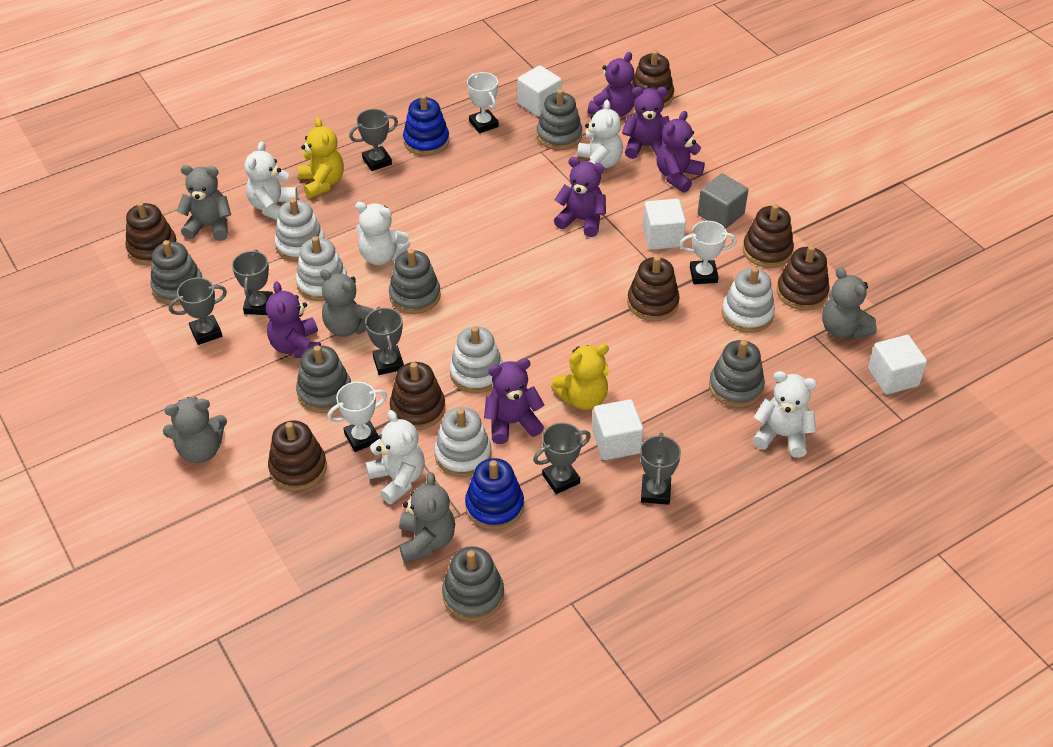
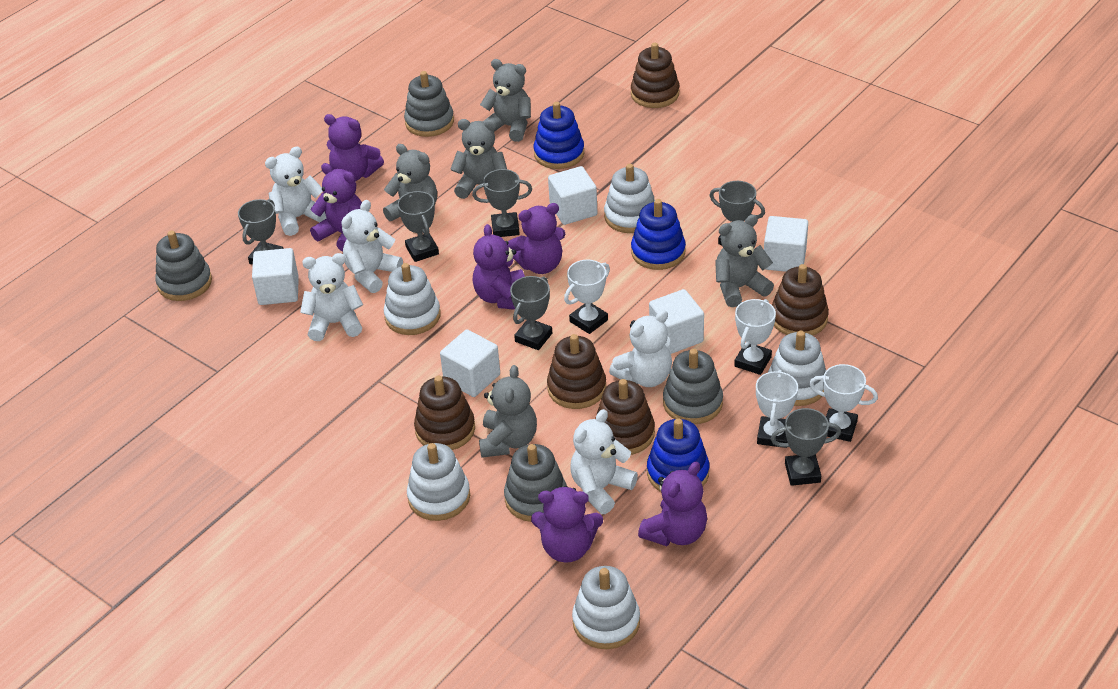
blue stacking toy: [403,95,449,156] [465,458,524,530] = 2 -> [534,102,584,169] [631,199,686,270] [647,418,709,492] = 3
brown stacking toy: [126,201,177,266] [268,420,327,491] [390,362,445,430] [627,256,680,321] [631,50,674,108] [743,204,794,268] [777,245,830,310] = 7 -> [414,376,475,450] [547,334,606,409] [595,379,655,455] [631,43,680,108] [772,264,829,336] = 5
grey cube: [698,173,748,229] = 1 -> none = 0
grey stacking toy: [150,240,202,305] [296,345,351,413] [389,249,441,314] [442,546,504,621] [537,89,582,150] [709,340,765,407] = 6 -> [155,231,212,301] [404,71,454,137] [504,444,567,522] [663,349,723,424] = 4
white cube: [517,65,562,117] [592,399,643,460] [643,199,686,250] [868,335,927,395] = 4 -> [252,248,299,305] [440,329,500,397] [548,166,597,225] [649,289,704,354] [764,216,808,272] = 5
white trophy: [327,382,387,452] [467,72,499,133] [680,221,737,284] = 3 -> [564,260,610,334] [734,299,776,375] [756,370,798,448] [809,364,878,442] = 4
yellow teddy bear: [298,117,344,199] [551,344,610,410] = 2 -> none = 0

